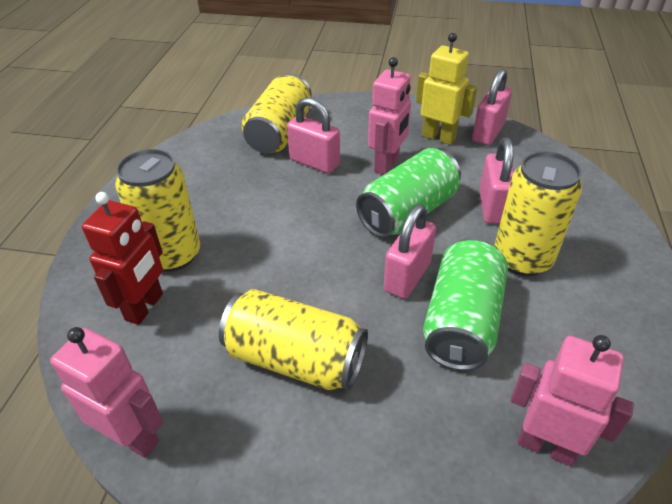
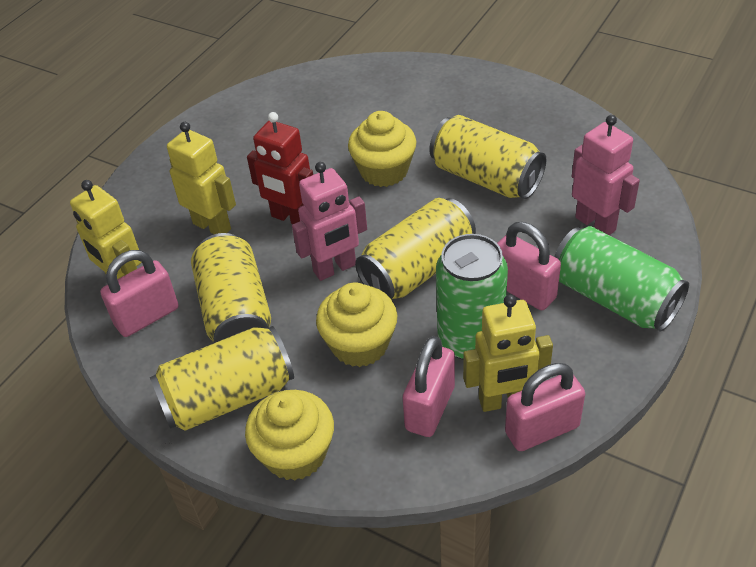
pink robot: [50,327,163,458] [368,57,411,175] [511,335,634,466] = 3 -> [292,162,367,281] [572,115,640,235] = 2
yellow cupcake: none = 0 -> [245,390,334,481] [316,282,397,367] [348,111,416,187] = 3
yellow robot: [416,33,477,145] = 1 -> [70,180,142,279] [167,122,236,234] [463,295,553,412] = 3

